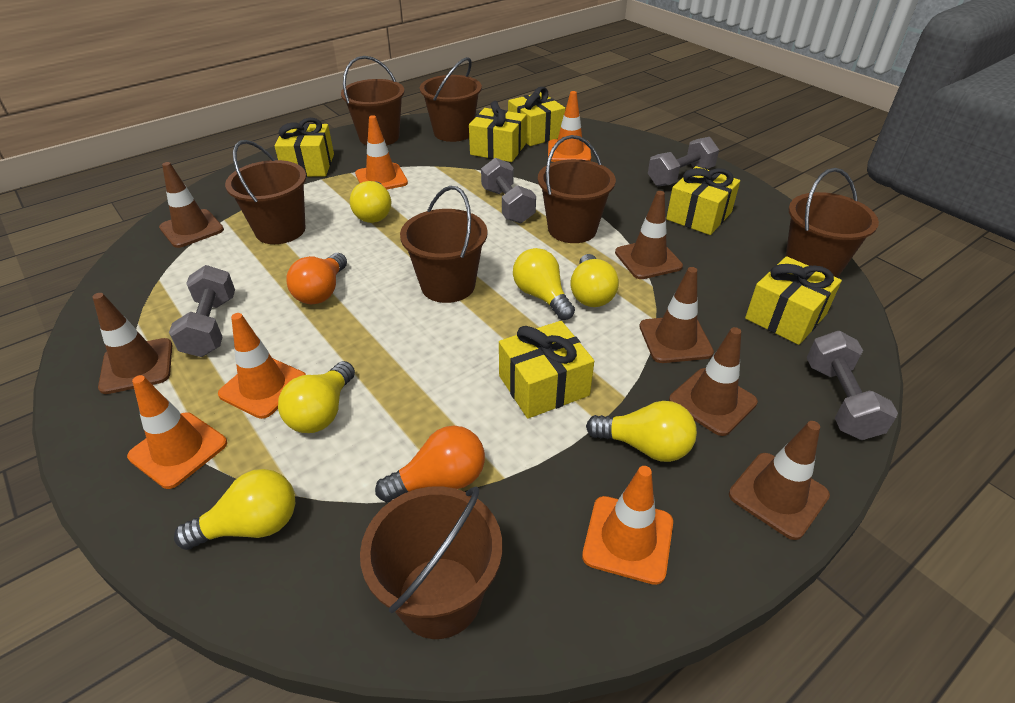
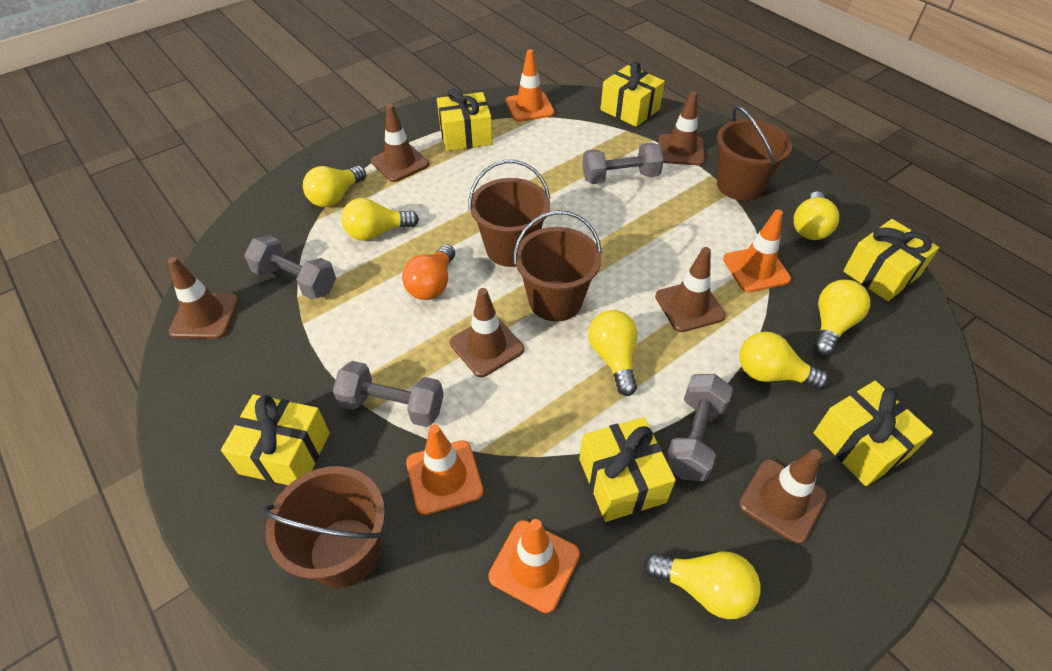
brown bucket: [225,140,306,244] [341,56,405,146] [360,486,502,639] [400,186,488,303] [420,57,482,142] [538,135,616,243] [786,168,879,278] = 7 -> [262,466,385,588] [468,160,550,267] [513,211,602,322] [717,106,792,201] = 4
orange light bulb: [286,253,347,304] [375,426,485,502] = 2 -> [402,244,455,300] = 1
orange traffic cone: [127,375,227,489] [218,313,306,419] [355,115,408,189] [548,91,591,162] [582,466,673,585] = 5 -> [406,424,483,515] [488,519,580,613] [506,49,555,122] [723,209,791,292] = 4
yellow light bulb: [174,469,295,550] [278,361,355,433] [350,181,391,223] [513,248,575,320] [570,254,619,307] [586,401,697,462] = 6 -> [303,166,366,207] [341,198,419,241] [588,310,638,396] [644,552,761,619] [739,332,828,390] [794,191,839,240] [814,280,870,356] = 7

